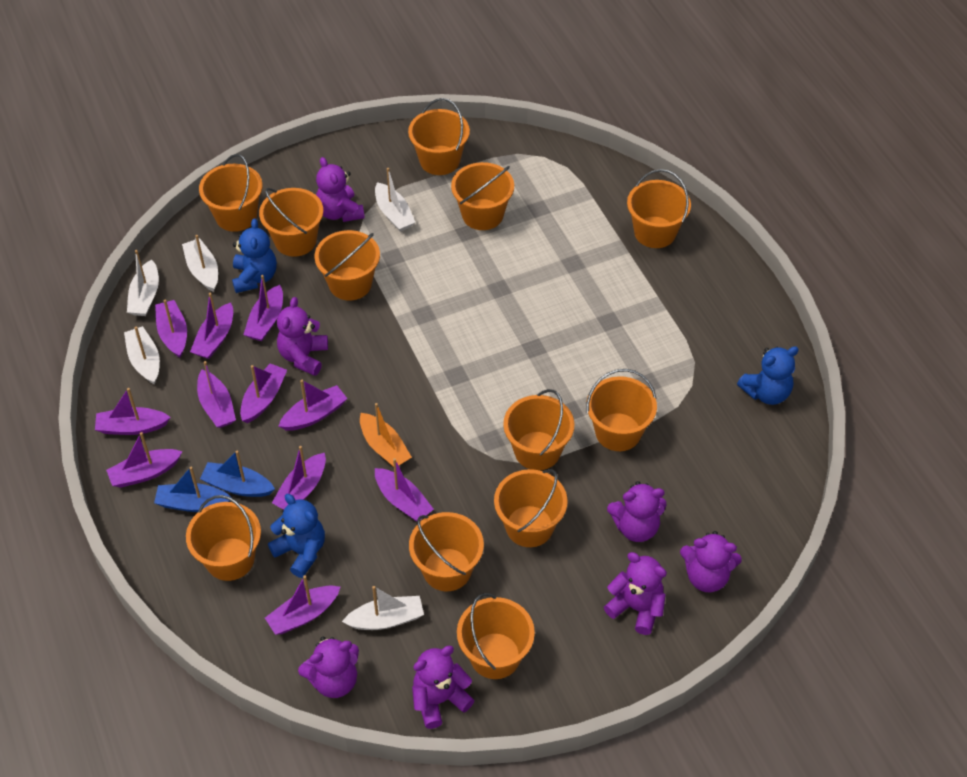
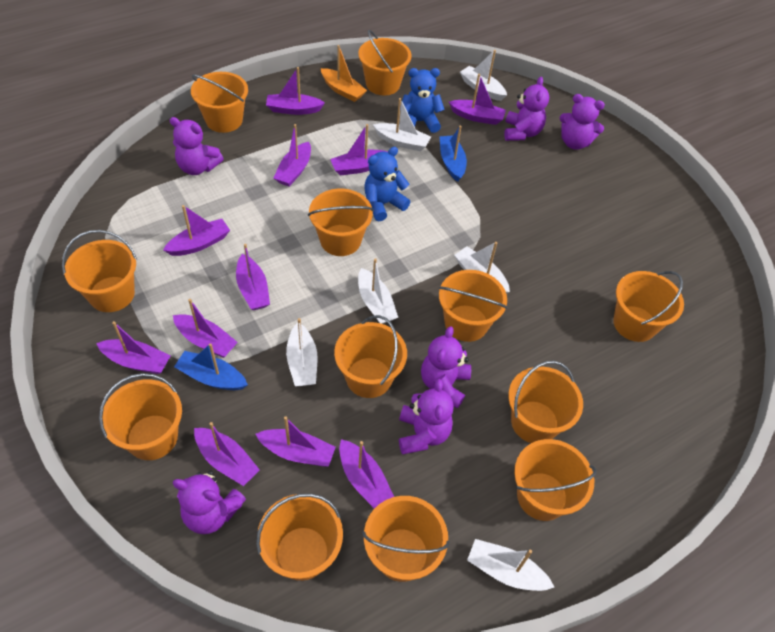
blue teddy bear: [232,218,277,293] [268,494,325,578] [737,346,799,405] = 3 -> [364,147,410,221] [400,68,445,133] = 2
purple teddy bear: [277,297,328,376] [298,637,359,698] [316,157,365,222] [412,646,475,729] [604,552,667,635] [607,481,666,542] [680,531,742,592] = 7 -> [170,117,224,175] [172,470,246,534] [399,379,454,454] [421,326,471,408] [504,77,549,141] [560,94,605,150] = 6
white boat: [124,326,160,385] [127,250,159,316] [182,235,218,292] [342,586,424,630] [375,168,416,231] = 5 -> [286,318,318,386] [358,258,398,324] [373,98,431,151] [454,242,510,294] [460,50,507,101] [467,539,554,591] = 6

